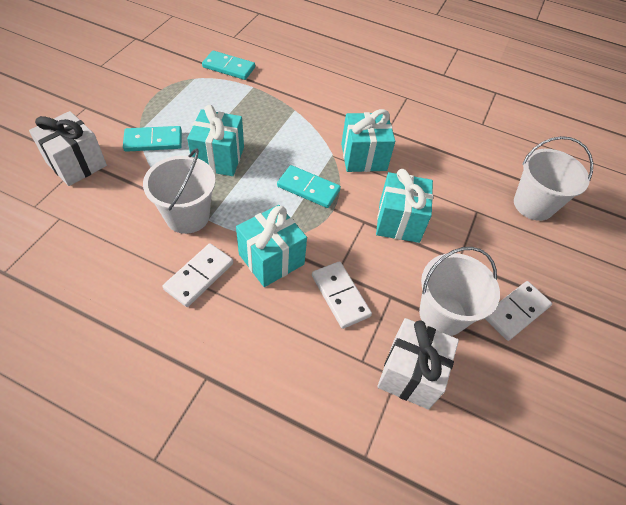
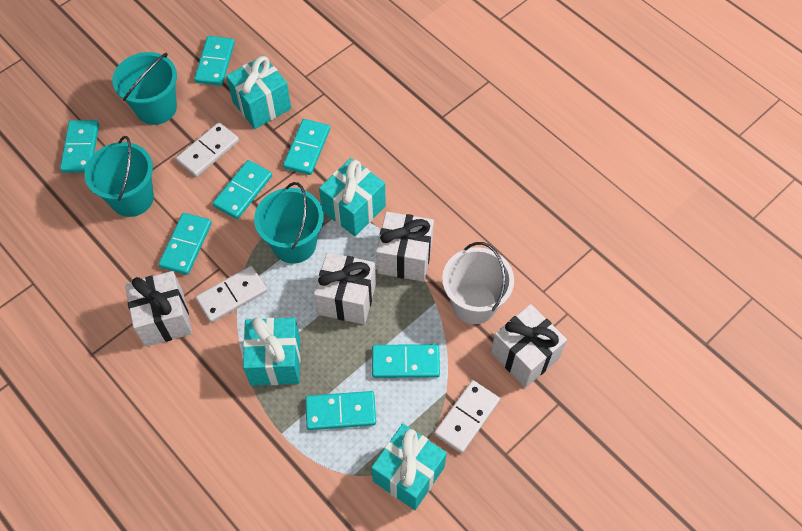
turquoise bucket: none = 0 -> [84,136,154,217] [112,52,177,125] [254,182,324,264] = 3
turquoise domino: [123,126,182,152] [202,51,255,80] [277,165,341,208] = 3 -> [60,120,99,173] [159,213,212,275] [194,36,235,86] [213,160,272,219] [283,119,330,175] [305,391,376,430] [372,344,440,378] = 7
white bucket: [143,148,216,234] [419,247,500,336] [514,136,593,221] = 3 -> [442,242,514,324] = 1
white gift: [29,111,107,186] [377,318,459,410] = 2 -> [125,271,192,347] [314,252,376,324] [376,212,434,282] [491,304,567,388] = 4

